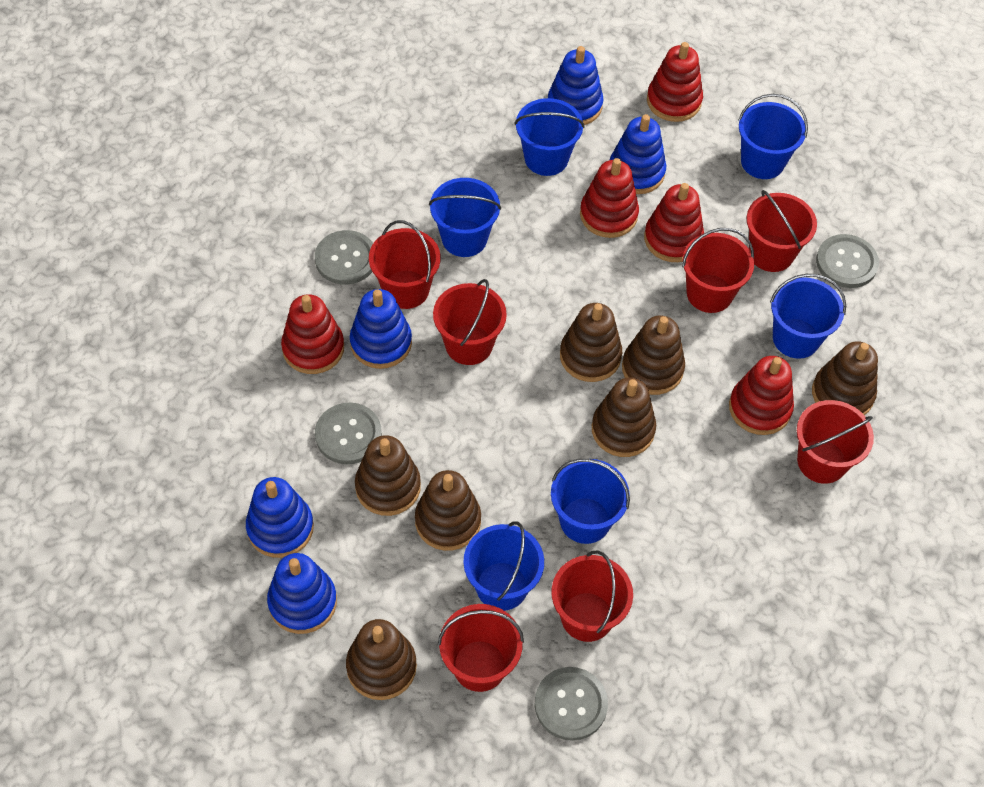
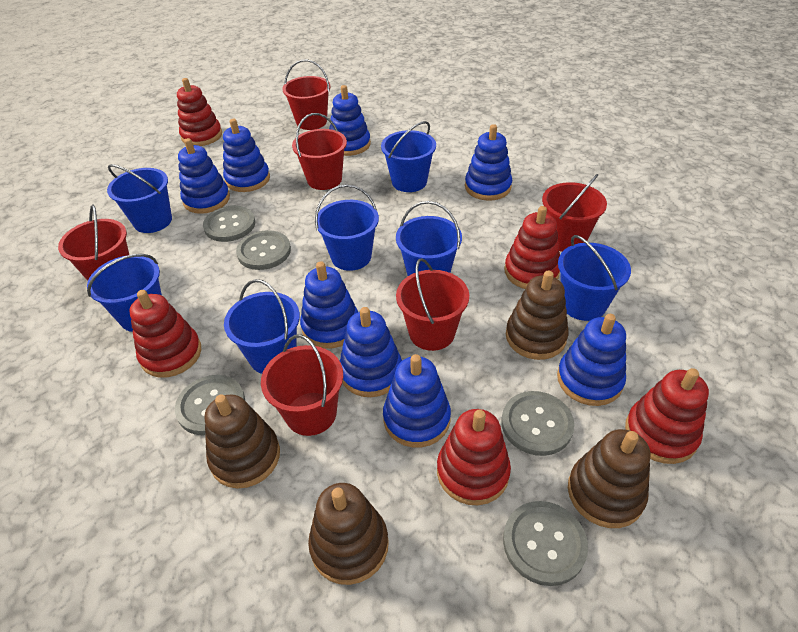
blue bucket: [429,178,501,257] [463,521,544,611] [515,98,584,176] [551,459,630,544] [738,94,808,179] [770,274,846,359] = 6 -> [87,254,162,332] [107,164,172,233] [224,279,300,374] [315,184,379,271] [381,121,436,192] [396,201,462,276] [558,235,631,321] = 7
blue stacking toy: [246,477,314,558] [267,553,337,634] [350,289,412,369] [548,46,604,125] [610,114,666,194] = 5 -> [178,138,230,214] [223,119,270,192] [300,261,358,349] [329,85,371,156] [340,307,402,397] [383,354,451,448] [465,124,512,201] [557,314,626,406] = 8
brown stacking toy: [346,619,417,700] [355,435,421,516] [415,470,481,551] [560,303,622,382] [592,377,656,457] [622,315,685,395] [812,341,878,415] = 7 -> [205,394,280,488] [308,483,389,585] [506,270,569,360] [568,429,650,528] = 4
grey button: [315,230,373,285] [315,403,382,464] [534,667,608,741] [816,234,879,288] = 4 -> [175,375,245,435] [203,206,255,242] [236,230,291,270] [501,391,574,456] [503,501,588,586] = 5
red bucket: [369,220,441,309] [433,279,507,365] [438,604,524,692] [551,550,633,642] [682,228,754,313] [747,190,817,272] [797,400,874,484] = 7 -> [58,204,129,281] [261,334,343,436] [282,60,331,130] [292,113,347,190] [396,258,469,351] [542,174,607,252] = 6

